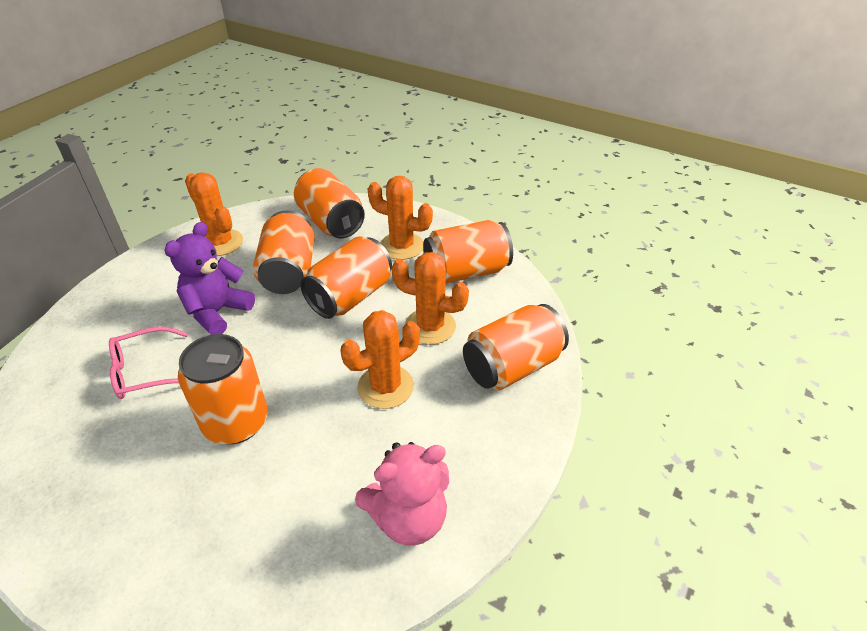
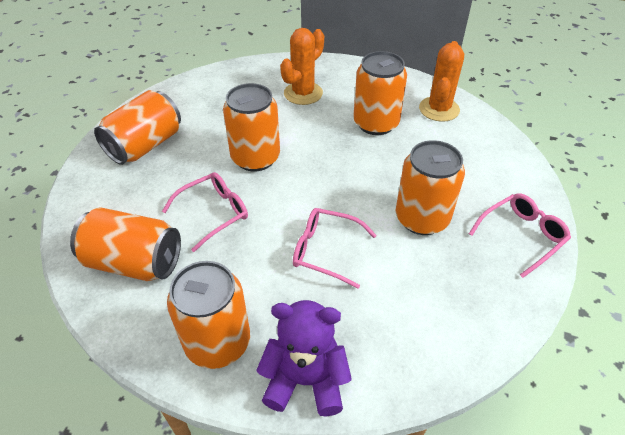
orange cactus: [185,172,243,256] [340,310,420,409] [368,176,433,260] [391,252,469,345] = 4 -> [280,28,324,105] [419,41,464,122] = 2
pink glasses: [109,326,188,399] = 1 -> [162,172,248,252] [293,208,377,289] [469,193,571,278] = 3
pink teddy bear: [355,442,449,546] = 1 -> none = 0

